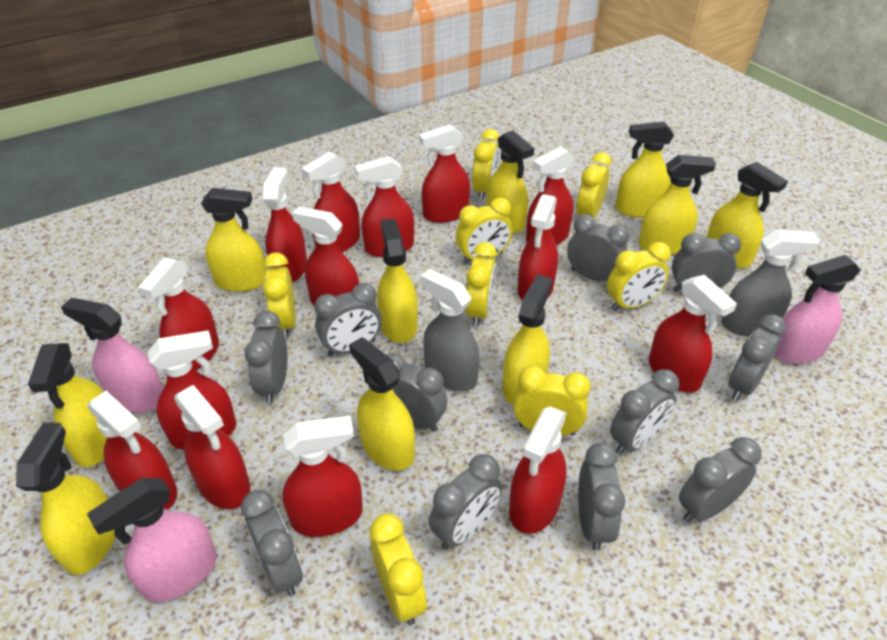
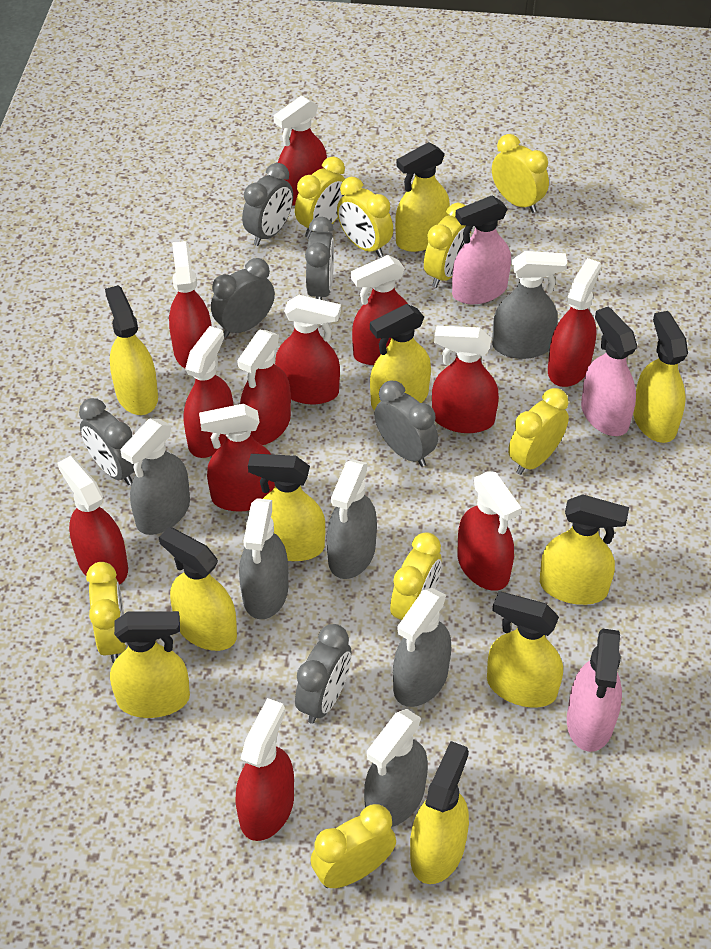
grey clock: [241,490,303,596] [245,311,287,404] [315,283,382,356] [386,353,447,431] [429,454,502,549] [567,214,629,281] [578,442,626,551] [610,369,679,455] [672,233,741,292] [679,437,762,522] [728,314,787,401] = 11 -> [79,398,135,485] [211,258,275,338] [242,163,293,246] [295,624,351,724] [305,217,334,300] [375,381,438,467] = 6
grey spray bottle: [420,269,480,391] [721,230,820,336] = 2 -> [120,419,190,535] [239,498,288,619] [327,459,377,579] [364,709,428,827] [393,588,451,707] [492,251,567,359] = 6
red spray bottle: [87,391,177,510] [138,257,219,370] [148,330,236,450] [174,385,250,509] [263,167,307,283] [282,416,363,537] [292,206,359,306] [301,151,360,252] [355,156,414,257] [419,124,470,223] [509,407,567,534] [517,194,558,300] [526,146,574,245] [649,275,737,393] = 14 -> [58,456,128,585] [169,241,212,368] [184,326,234,458] [199,404,275,512] [235,698,294,841] [237,330,291,445] [273,96,327,206] [275,295,341,404] [351,255,408,365] [432,326,499,433] [457,471,522,591] [548,258,601,387] = 12

